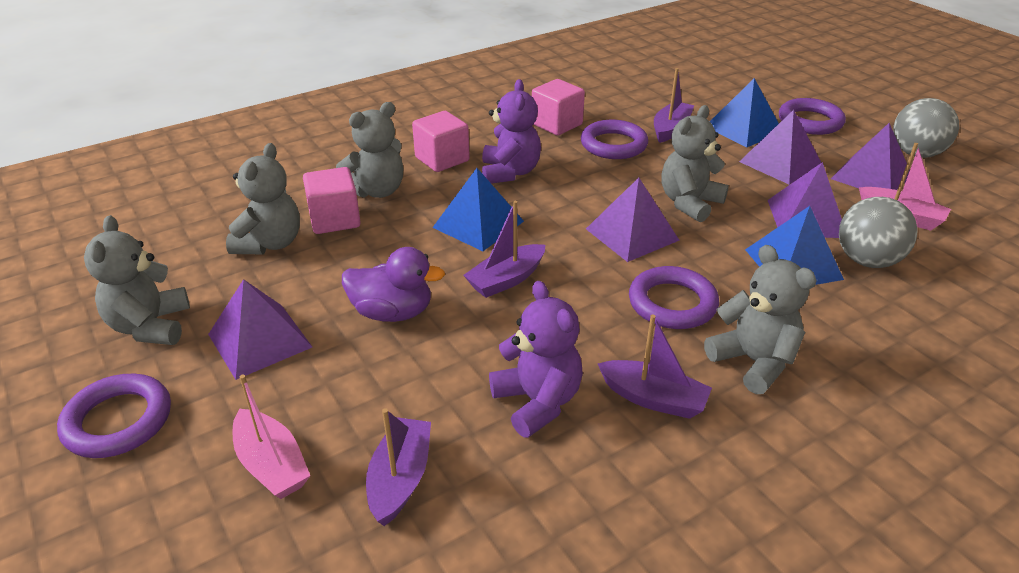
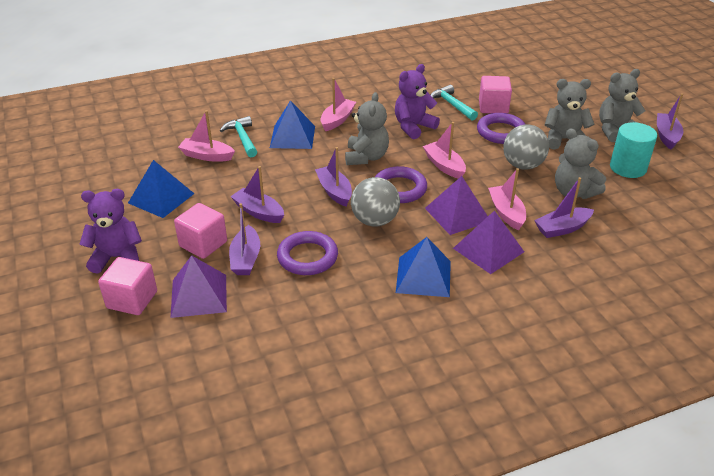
grey teddy bear: [84,215,190,345] [226,143,300,254] [336,102,403,198] [661,105,729,222] [704,245,817,394] = 5 -> [345,92,389,165] [545,79,594,150] [555,128,606,199] [599,69,645,142] = 4
pink boat: [233,375,310,499] [859,143,951,231] = 2 -> [178,110,235,162] [320,78,356,131] [423,122,466,179] [488,168,526,231] = 4
purple boat: [366,408,431,526] [463,201,545,298] [598,315,712,419] [654,68,695,143] = 4 -> [229,203,260,275] [230,166,284,223] [315,147,352,207] [534,177,594,238] [657,93,683,150] = 5
purple duck: [342,247,445,322] = 1 -> none = 0
purple pyramid: [208,279,312,380] [586,178,679,262] [739,110,821,185] [768,162,842,238] [831,123,910,190] = 5 -> [170,255,227,318] [425,176,488,235] [453,210,524,274] = 3
purple ring: [57,374,171,458] [581,120,648,159] [629,266,719,329] [779,98,846,135] = 4 -> [277,231,338,275] [375,166,427,203] [477,113,526,144] = 3
turquoise cylinder: none = 0 -> [610,122,657,178] = 1
turquoise hammer: none = 0 -> [220,116,257,157] [431,85,478,121] = 2

